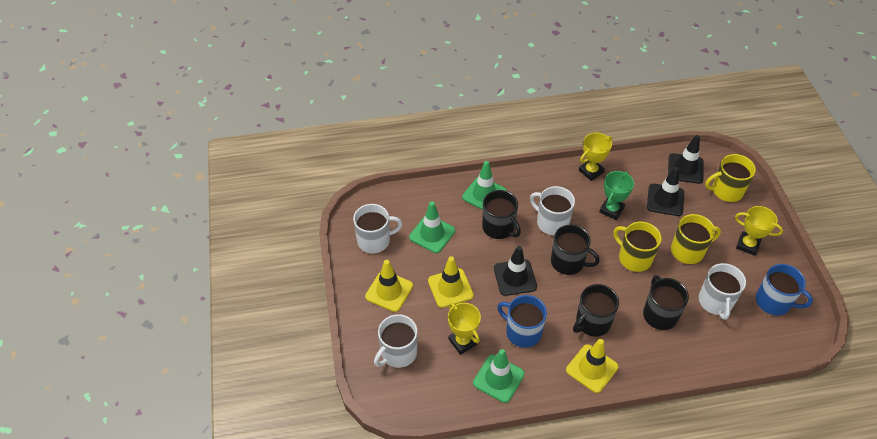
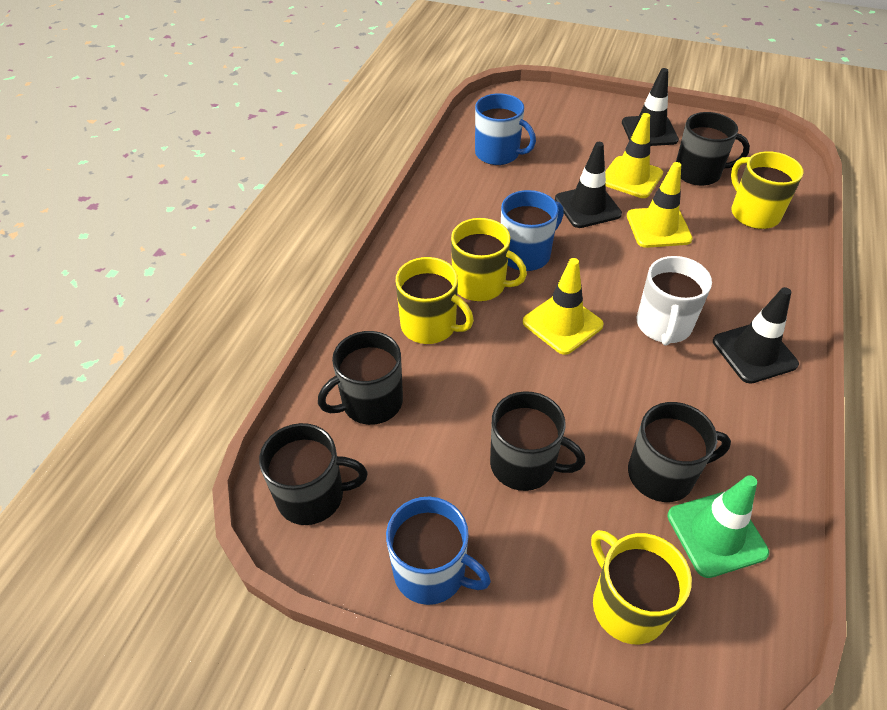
black mug: [482,190,521,239] [551,225,599,275] [573,284,619,337] [643,275,689,330] = 4 -> [259,423,368,525] [318,331,403,425] [490,391,585,491] [628,402,731,502] [676,112,750,186] = 5
blue mug: [497,295,547,348] [756,264,813,315] = 2 -> [386,497,491,605] [475,93,536,165] [501,190,564,271] = 3
green traffic cone: [409,201,455,253] [462,161,507,210] [473,349,525,403] = 3 -> [667,475,769,578] = 1
green trophy: [599,171,634,220] = 1 -> none = 0
white mug: [353,204,402,253] [374,314,417,368] [530,186,575,235] [699,263,746,320] = 4 -> [637,256,712,346] = 1
yellow mug: [613,221,661,272] [671,214,721,264] [705,154,756,202] = 3 -> [396,257,474,344] [451,218,527,301] [591,530,692,644] [731,151,804,229] = 4
yellow trophy: [448,302,481,355] [579,133,612,181] [735,206,783,256] = 3 -> none = 0

